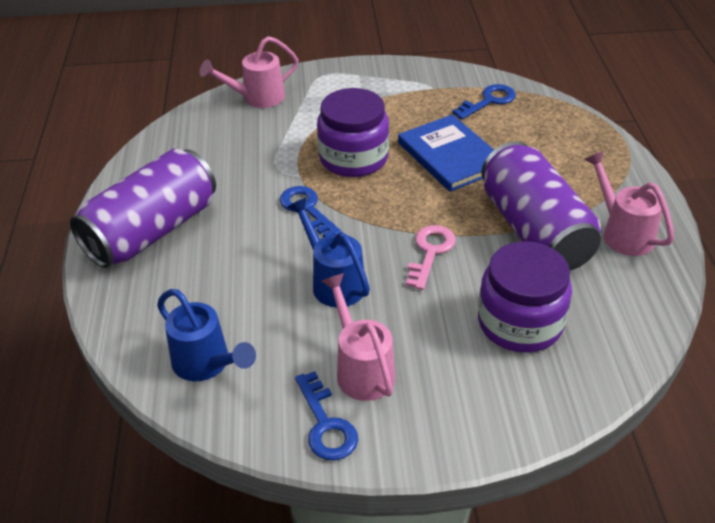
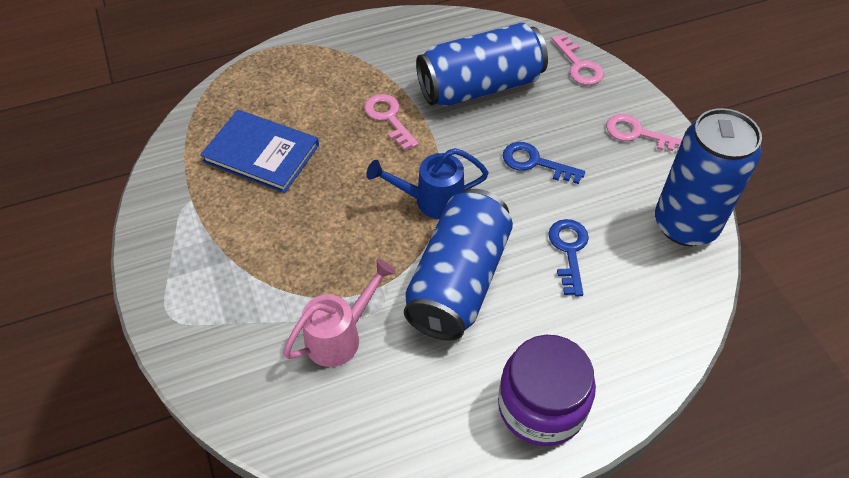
blue can: none = 0 -> [404,189,513,341] [416,23,548,106] [655,108,762,246] = 3
blue key: [280,186,342,237] [295,371,358,461] [452,84,516,120] = 3 -> [503,142,585,184] [548,219,589,296] = 2
blue watering can: [157,289,256,381] [287,197,370,307] = 2 -> [367,148,489,219] = 1
pink key: [406,225,456,290] = 1 -> [364,94,419,151] [551,34,604,85] [606,114,682,152] = 3
pink watering can: [200,36,299,108] [322,273,395,401] [584,151,674,256] = 3 -> [283,259,396,367] = 1
purple can: [70,149,216,268] [481,141,601,271] = 2 -> none = 0
purple jar: [317,88,389,177] [478,241,572,353] = 2 -> [498,335,596,446] = 1

